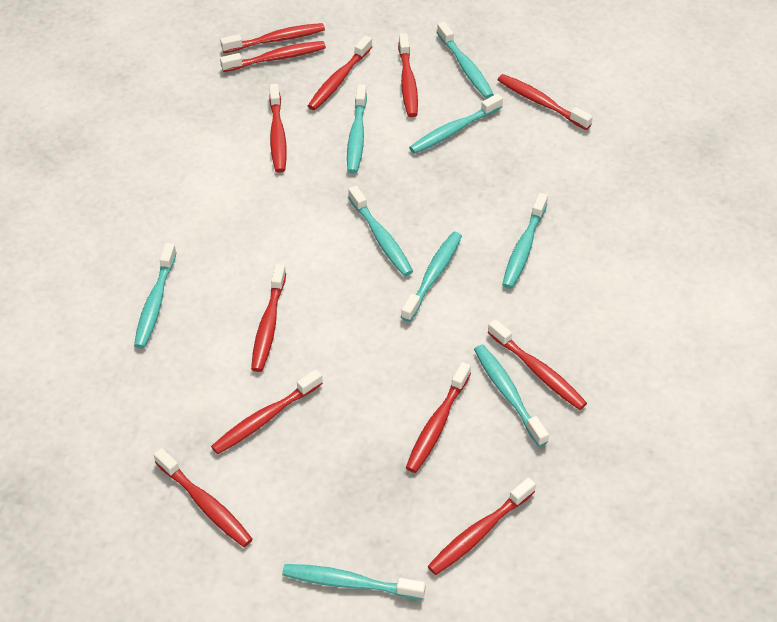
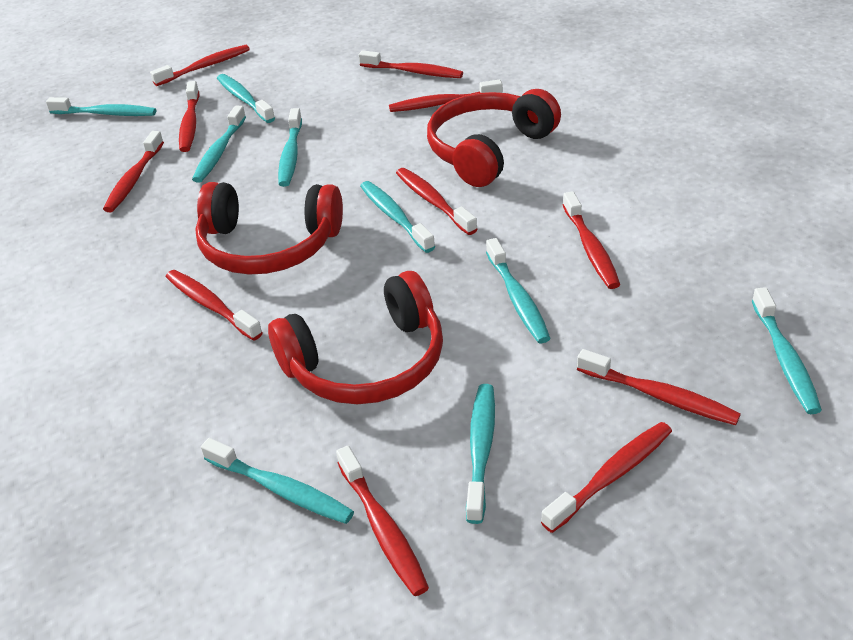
red headphones: none = 0 -> [195,182,343,275] [268,271,443,404] [427,89,561,187] = 3
red toothbrush: [154,448,253,547] [211,369,323,454] [220,23,325,53] [220,41,326,72] [251,264,286,372] [269,84,287,173] [308,35,372,110] [398,33,418,117] [406,362,471,473] [428,477,536,575] [487,319,587,410] [498,74,593,130] = 12 -> [103,131,164,212] [150,45,250,86] [166,270,263,341] [179,81,199,152] [336,446,429,596] [359,50,463,78] [389,80,503,112] [396,168,477,235] [541,422,672,533] [563,191,620,289] [577,349,741,425] = 11

